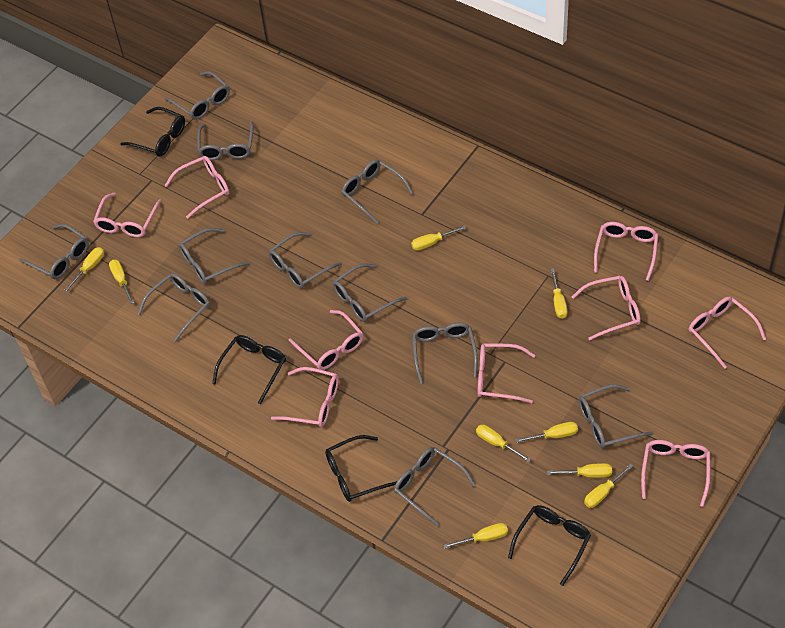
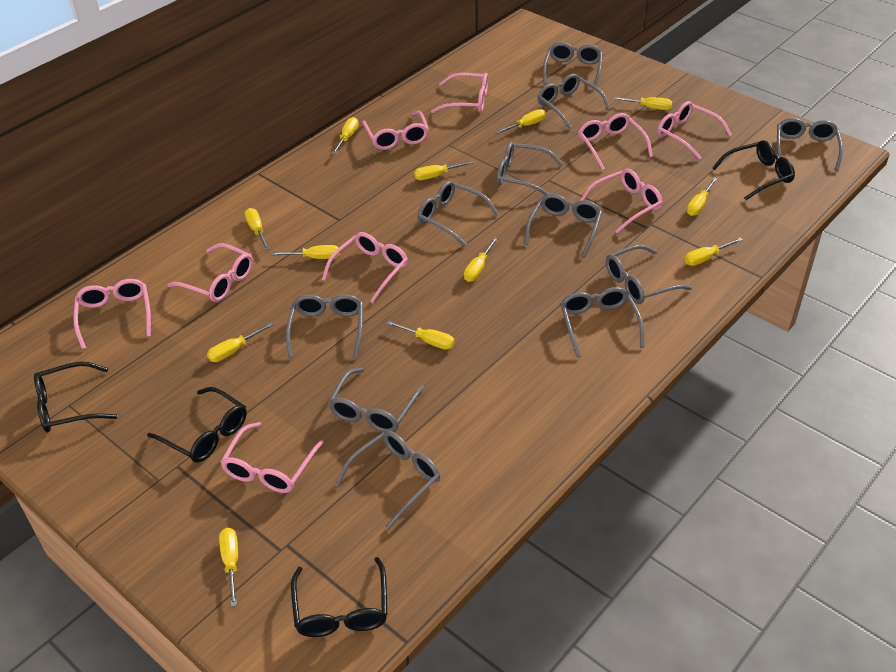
yellow screwdriver: [65,247,104,291] [109,259,134,304] [411,225,466,251] [444,523,508,549] [476,425,531,462] [515,422,578,443] [547,463,612,478] [550,268,568,319] [584,464,633,508] = 9 -> [207,323,273,362] [219,528,238,607] [245,208,270,250] [271,245,339,259] [332,117,359,154] [386,321,455,350] [414,161,474,180] [464,237,498,282] [496,109,546,134] [614,97,672,110] [684,238,743,266] [687,177,718,216] = 12

